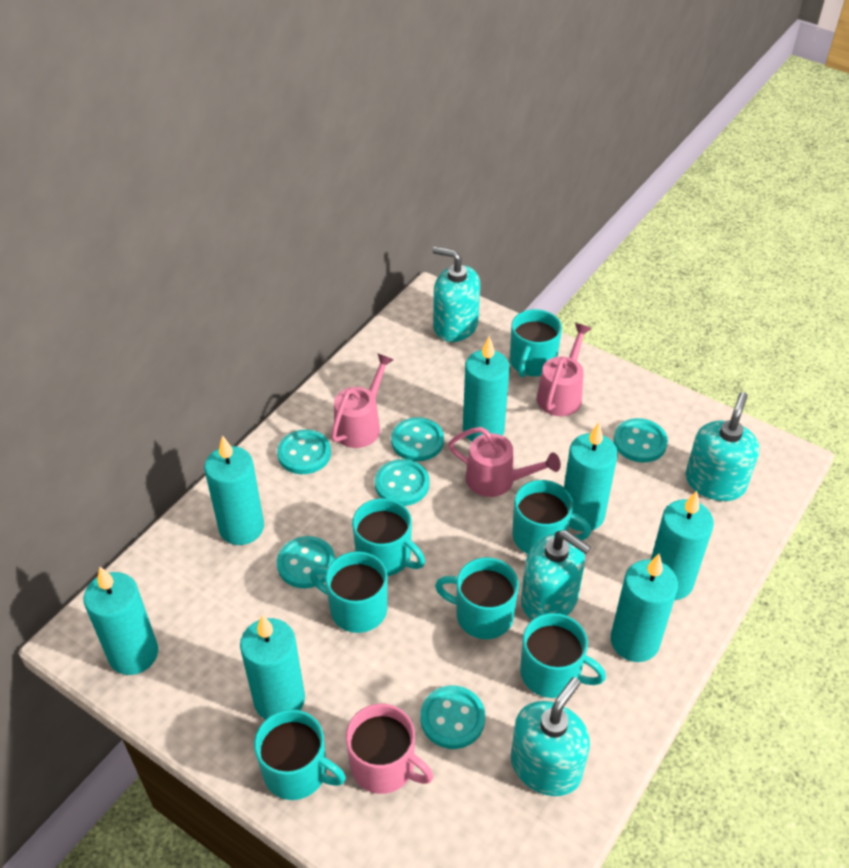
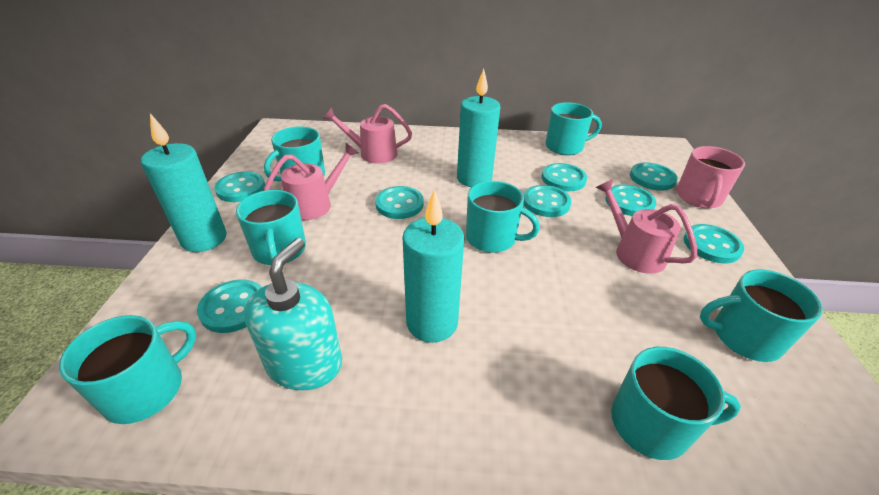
turquoise button: [277,429,331,474] [277,536,335,588] [375,459,429,506] [391,417,444,461] [420,685,485,749] [614,418,668,463] = 6 -> [197,279,262,333] [214,171,265,202] [375,186,424,219] [523,185,571,217] [541,163,587,191] [606,185,656,216] [630,162,678,191] [684,224,744,263] = 8
turquoise candle: [84,567,158,675] [204,435,264,545] [240,615,305,719] [463,336,510,441] [564,422,618,532] [611,554,678,662] [651,491,714,600] = 7 -> [141,113,227,252] [402,189,465,343] [457,69,500,187] = 3
turquoise soap dispenser: [433,247,480,342] [511,677,590,796] [521,530,591,620] [686,392,760,501] = 4 -> [244,238,342,390] = 1

